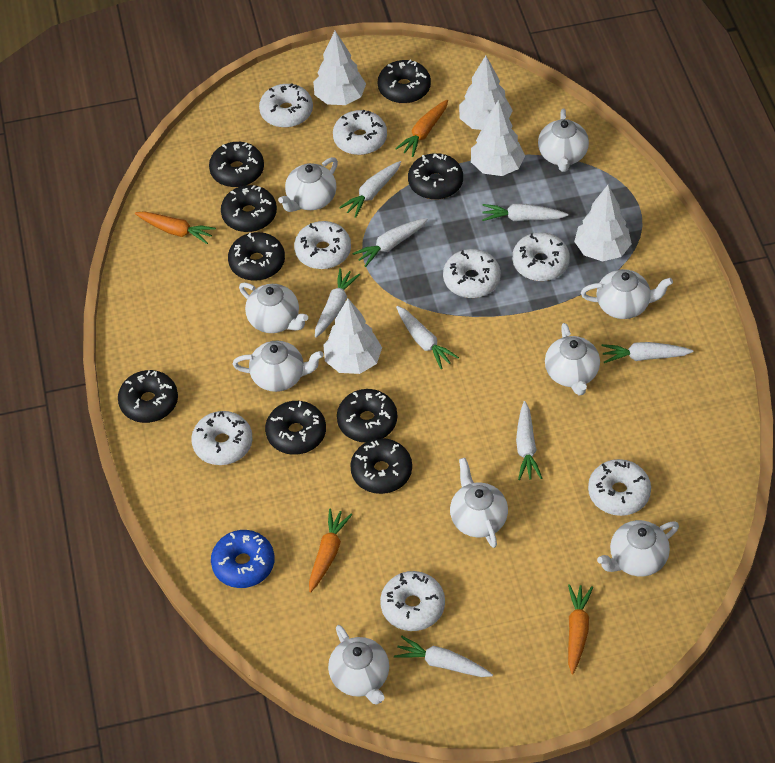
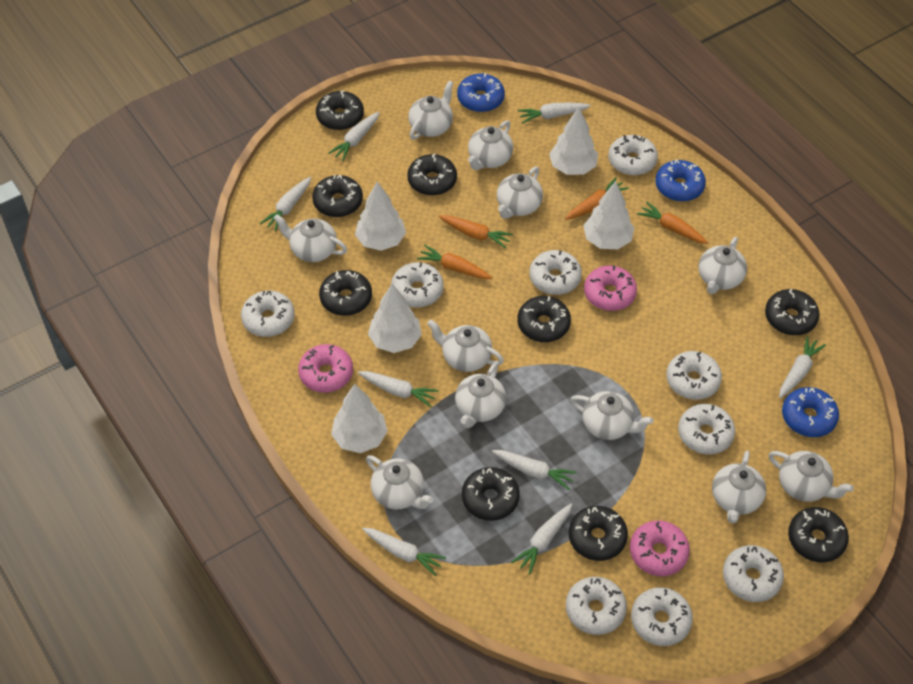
blue donut: [211,530,275,588] = 1 -> [457,73,505,112] [655,160,706,202] [782,387,839,437] = 3
pink donut: none = 0 -> [298,344,353,393] [584,266,637,311] [630,521,690,576] = 3
white donut: [191,411,253,465] [259,84,313,128] [294,221,351,269] [333,110,387,155] [380,571,445,631] [443,249,501,298] [512,232,570,281] [588,459,651,516] = 8 -> [241,291,295,337] [391,262,444,308] [530,250,582,295] [566,577,627,635] [608,135,658,175] [631,587,693,646] [666,351,722,400] [678,404,735,455] [723,545,784,602] = 9
white teapot: [233,341,324,392] [239,282,308,333] [278,157,338,212] [328,625,389,705] [450,458,508,548] [538,108,589,172] [545,323,600,396] [581,269,673,319] [597,520,679,576] = 9 -> [273,214,347,262] [366,455,433,510] [408,80,454,140] [427,320,504,372] [455,363,506,428] [468,120,513,170] [497,167,543,219] [570,391,654,440] [698,237,747,294] [712,451,766,523] [769,451,854,502] = 11

